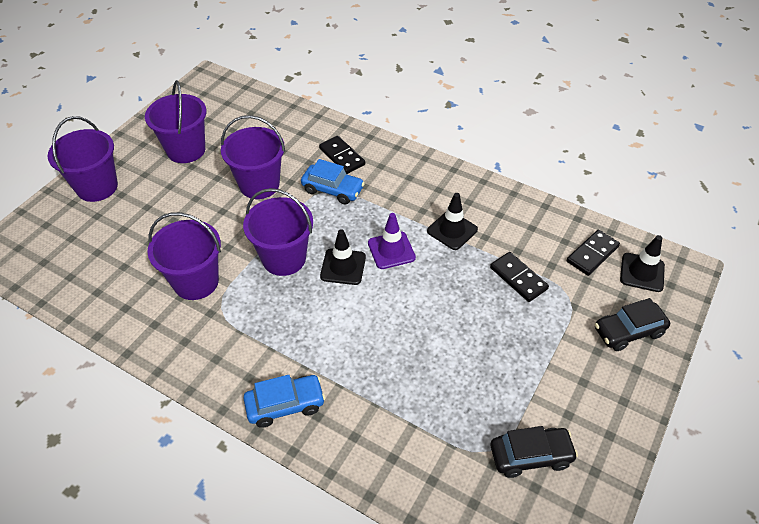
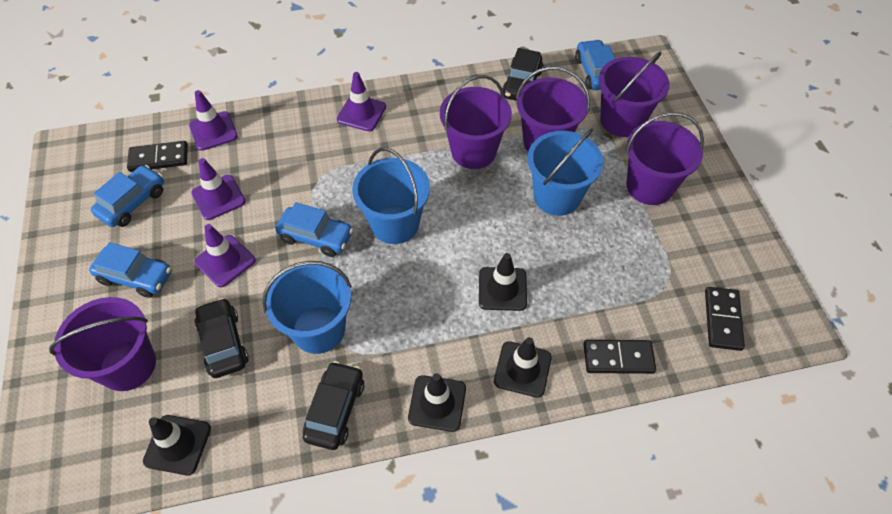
black car: [491,426,578,478] [595,298,670,351] = 2 -> [195,298,249,378] [303,361,364,450] [502,48,543,101] = 3
black traffic cone: [320,229,366,285] [427,193,478,250] [620,235,665,292] = 3 -> [143,415,211,475] [408,373,466,432] [479,253,527,311] [494,337,552,398] = 4
blue bucket: none = 0 -> [262,261,352,354] [352,147,430,244] [527,128,604,216] = 3
blue car: [243,375,325,428] [301,159,365,205] = 2 -> [89,242,172,298] [91,165,164,227] [275,202,353,257] [575,39,615,90] = 4
purple traffic cone: [368,213,416,269] = 1 -> [189,90,238,151] [191,158,246,220] [194,224,256,287] [337,72,386,131] = 4

